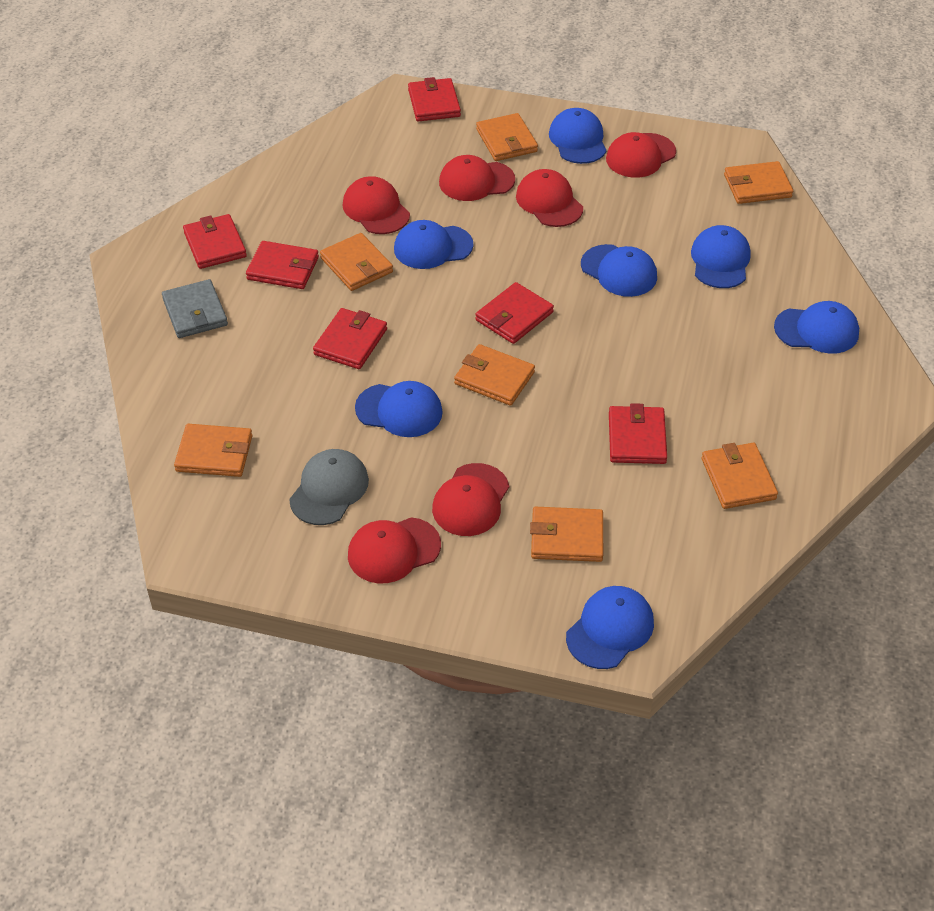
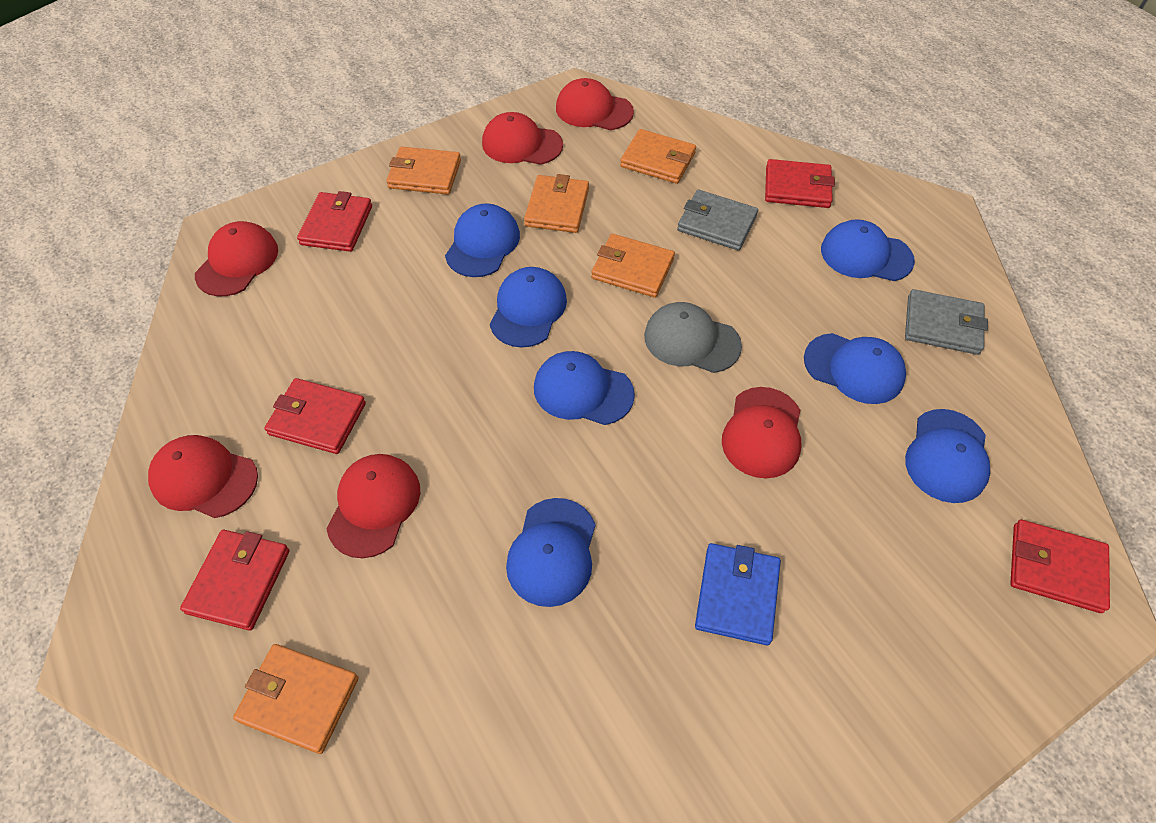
blue wallet: none = 0 -> [695,543,781,645] = 1
grey wallet: [162,279,228,338] = 1 -> [677,190,758,251] [905,289,988,355] = 2
orange wallet: [174,424,252,477] [320,233,393,291] [454,344,535,406] [476,113,538,161] [530,507,603,562] [702,443,778,509] [724,161,793,204] = 7 -> [233,644,359,754] [386,146,461,194] [524,174,589,233] [591,234,675,297] [620,129,696,184] = 5
red wallet: [183,214,247,269] [246,241,319,289] [313,308,387,369] [408,77,461,122] [475,282,554,344] [609,403,667,464] = 6 -> [180,530,290,631] [265,378,366,454] [297,191,372,252] [765,159,835,208] [1010,519,1110,613] = 5

